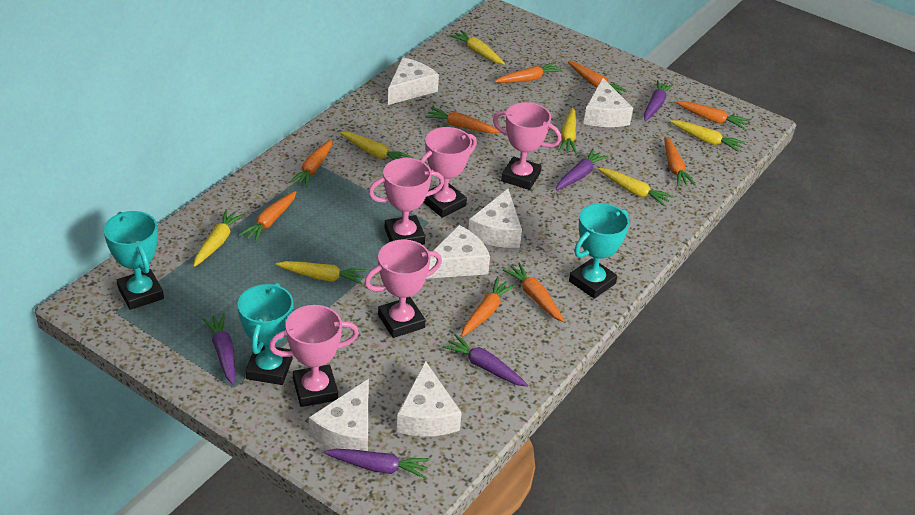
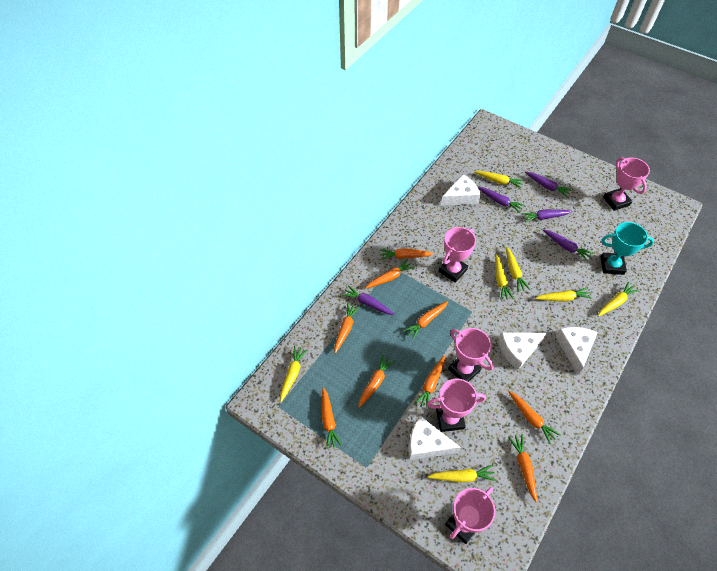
turquoise trophy: [104,211,164,310] [238,282,293,385] [569,203,629,299] = 3 -> [600,222,654,275] = 1
white cheese: [309,379,369,451] [388,57,439,105] [397,361,462,436] [426,225,490,279] [468,189,522,248] [583,78,633,127] = 6 -> [409,416,461,460] [441,174,481,206] [498,332,547,370] [555,327,598,375] = 4

